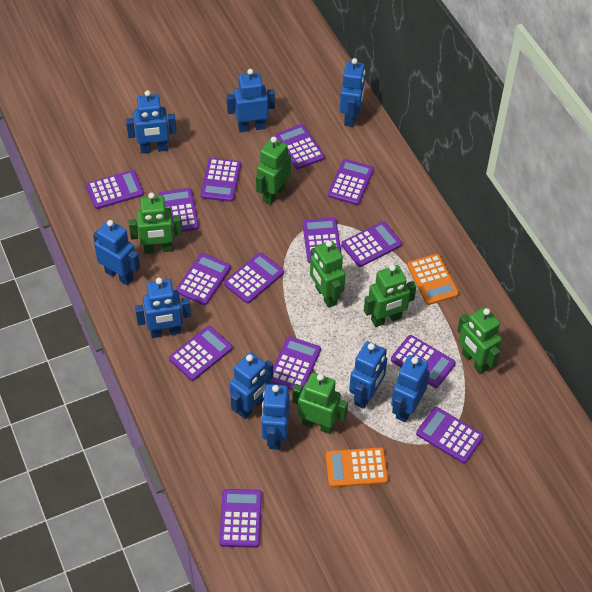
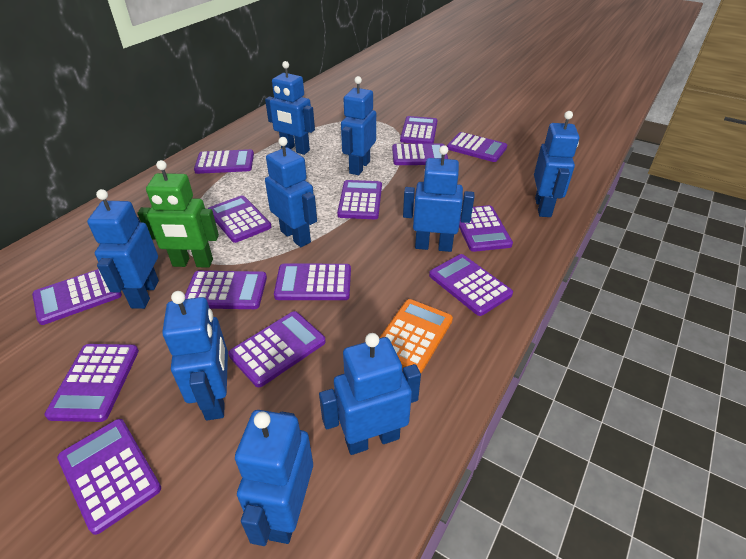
green robot: [129,192,182,254] [256,137,291,205] [292,373,348,434] [310,240,345,308] [364,265,416,327] [457,307,502,374] = 6 -> [137,160,219,268] = 1
orange calculator: [326,447,388,488] [407,254,459,305] = 2 -> [379,299,453,373] = 1

